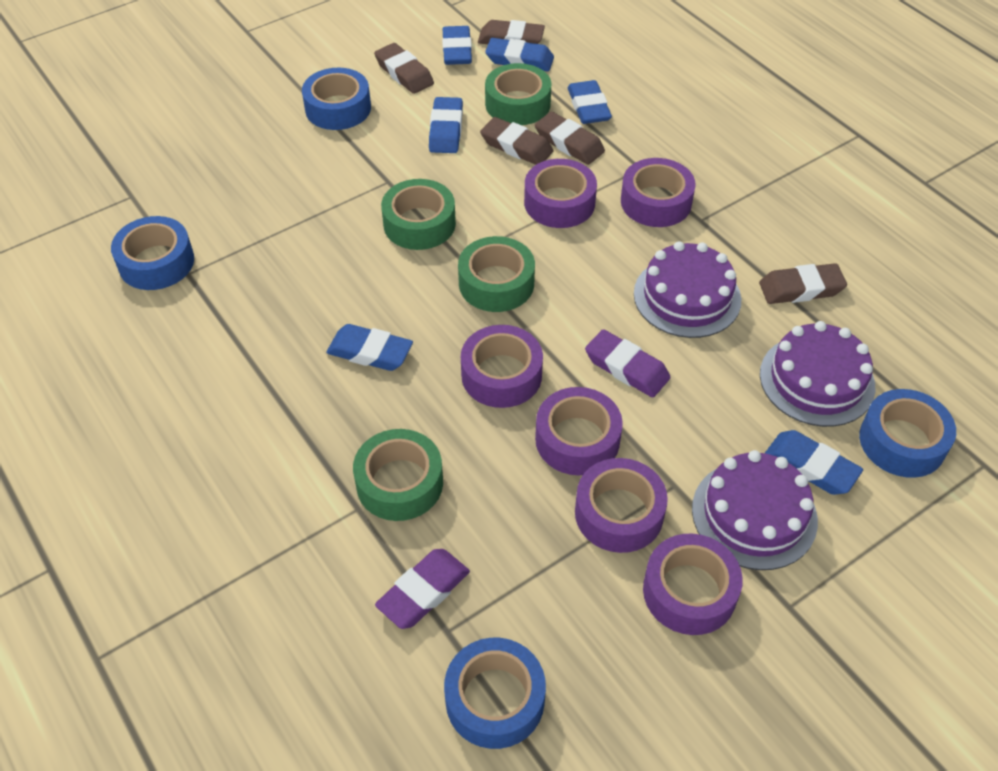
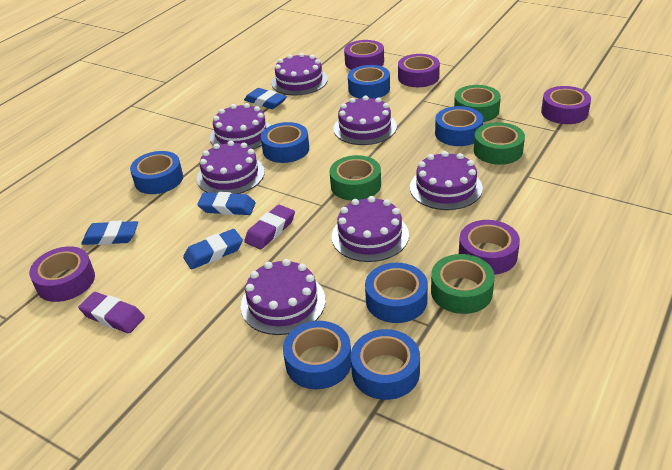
blue eraser: [326,324,413,371] [429,97,463,153] [442,26,472,65] [485,38,554,71] [568,80,612,124] [765,430,863,495] = 6 -> [81,220,138,245] [183,229,243,269] [197,192,256,215] [244,88,287,109] = 4
blue tape: [111,216,194,290] [302,68,371,130] [444,638,546,749] [859,389,956,478] = 4 -> [130,151,183,194] [261,122,309,163] [283,321,351,389] [348,65,390,99] [351,329,420,400] [365,263,428,323] [435,106,483,146] = 7
brown eraser: [374,43,434,94] [478,20,545,44] [480,117,554,165] [535,112,605,165] [759,263,847,304] = 5 -> none = 0
purple cake: [634,241,741,338] [692,450,818,570] [760,321,875,427] = 3 -> [197,141,265,194] [210,103,271,149] [241,259,326,335] [271,53,328,95] [332,196,409,262] [333,96,397,145] [410,151,483,210] = 7
purple tape: [461,325,543,408] [524,159,597,228] [535,387,623,475] [575,458,668,553] [621,158,696,227] [643,534,743,635] = 6 -> [29,246,95,302] [344,40,384,70] [398,54,440,87] [459,220,520,275] [541,86,591,124] = 5

